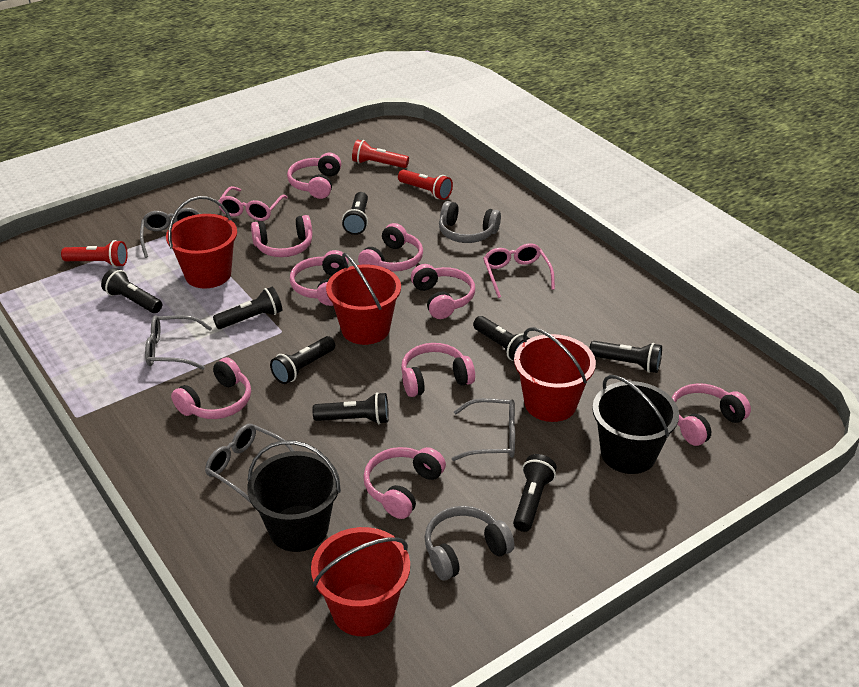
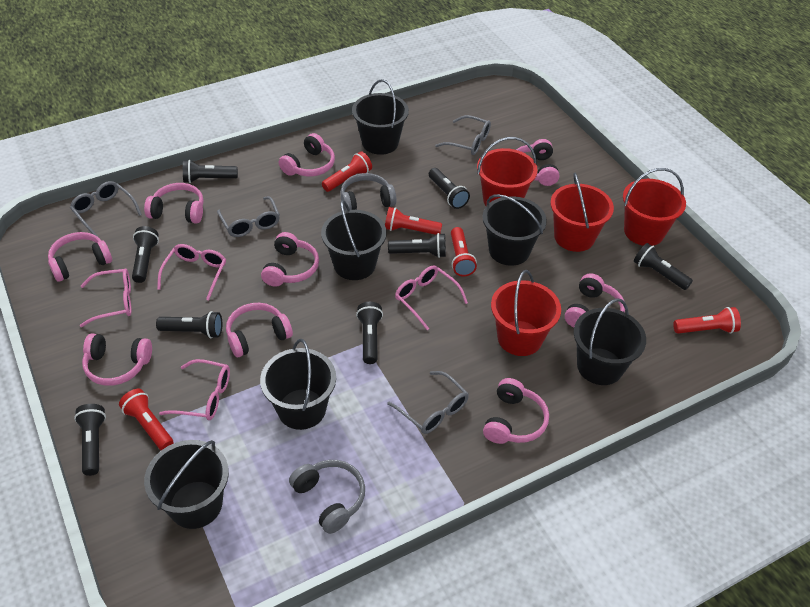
black bucket: [247,440,341,552] [592,375,679,474] = 2 -> [144,440,229,529] [260,339,336,430] [321,200,387,280] [352,79,409,155] [482,194,547,266] [574,298,646,385] = 6
pink glasses: [218,186,288,221] [483,243,555,298] = 2 -> [80,268,131,327] [157,244,226,301] [159,359,230,420] [395,265,468,330] = 4
red flashlight: [61,240,128,267] [352,139,409,168] [398,170,453,200] = 3 -> [119,389,173,450] [322,151,372,192] [385,207,442,235] [451,227,477,277] [673,307,741,334] = 5

